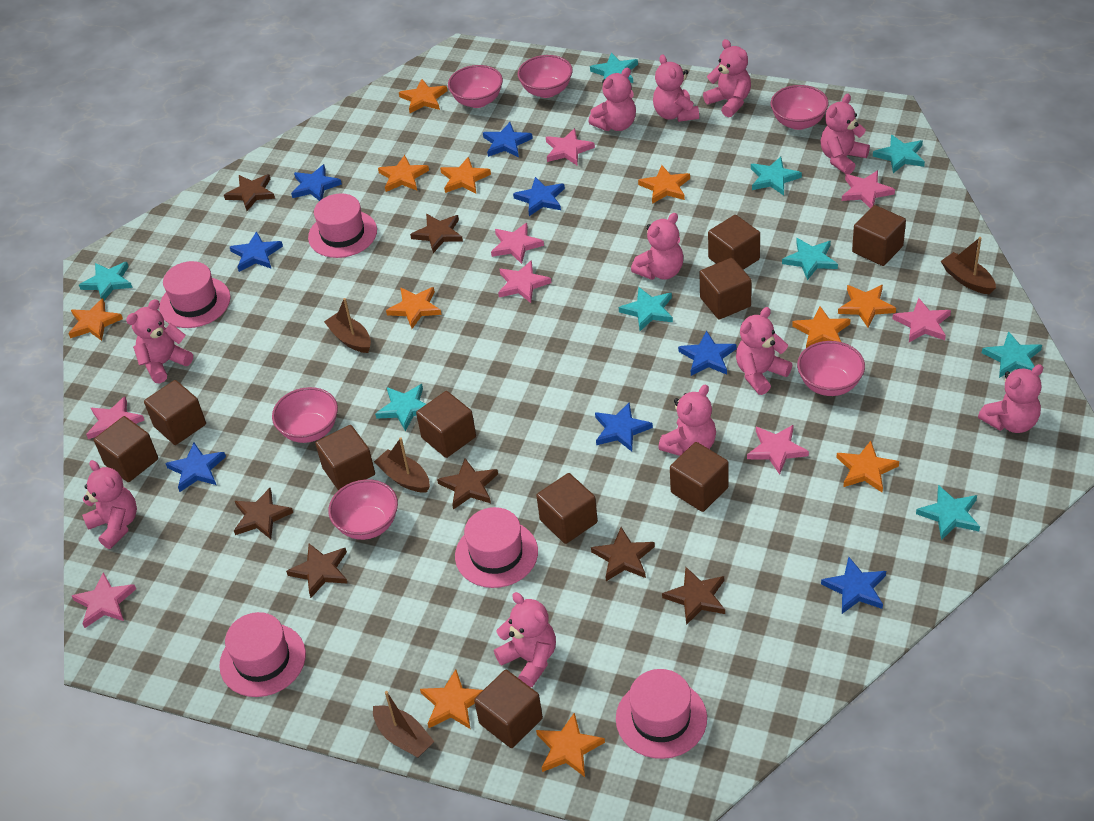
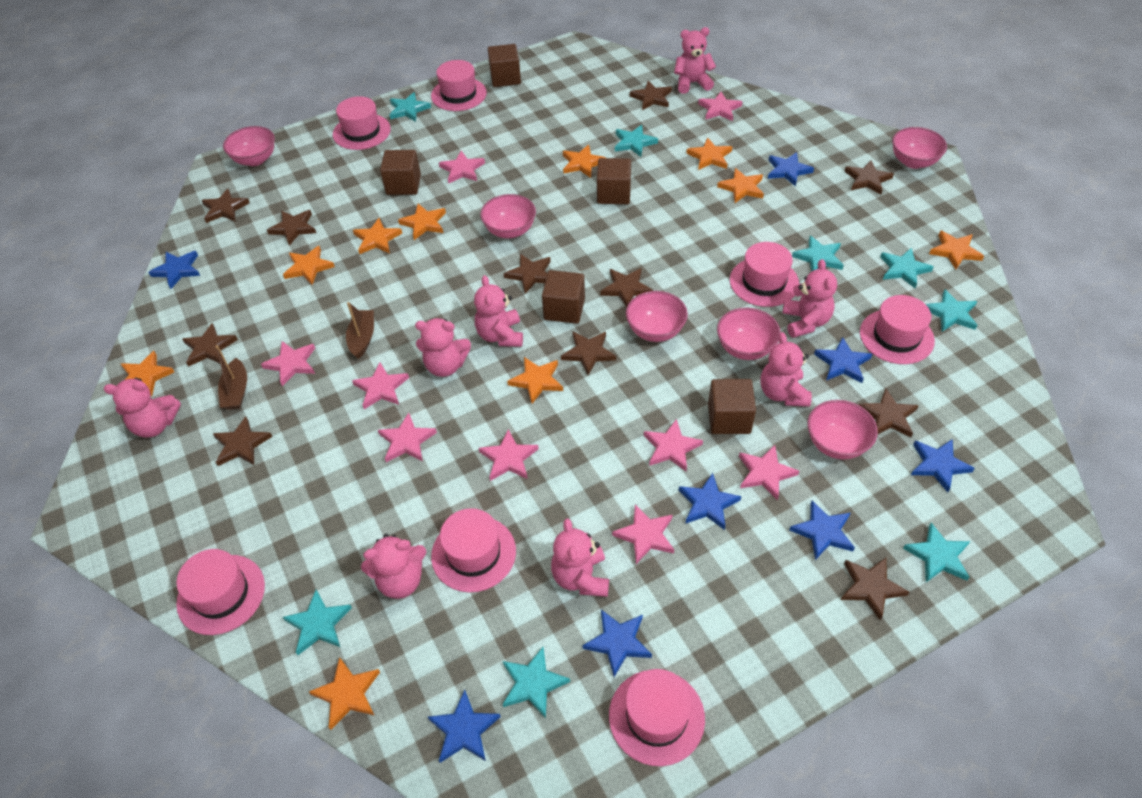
brown boat: [324,298,371,353] [373,691,434,758] [374,437,430,492] [941,237,996,294] = 4 -> [215,345,247,410] [346,302,374,359] = 2
brown cube: [94,416,158,482] [144,380,206,445] [315,425,375,490] [416,391,476,458] [474,670,543,748] [536,473,598,544] [670,442,729,512] [699,258,752,320] [708,215,760,270] [852,205,906,266] = 10 -> [380,150,421,195] [488,44,521,87] [542,270,585,324] [597,158,631,204] [708,379,756,434] = 5
brown star: [224,174,275,211] [234,488,293,539] [286,544,348,598] [410,214,463,253] [437,458,498,510] [591,527,655,581] [662,567,725,625] = 7 -> [182,323,238,367] [201,189,250,223] [213,417,272,466] [267,210,316,246] [504,254,551,293] [561,331,616,375] [601,268,653,307] [630,81,672,110] [841,558,909,621] [844,160,894,195] [859,388,919,437] = 11
orange star: [68,298,123,341] [378,155,429,192] [386,287,442,329] [399,79,447,113] [420,669,483,729] [440,157,491,194] [536,713,605,777] [638,165,690,204] [792,306,851,348] [836,441,899,492] [838,285,896,328] = 11 -> [121,351,174,396] [283,246,335,285] [309,657,380,730] [353,218,402,254] [398,204,446,240] [507,357,563,403] [563,144,606,178] [686,137,732,170] [717,168,764,203] [929,230,984,270] = 10
pink hat: [159,261,231,328] [219,612,306,697] [308,193,377,258] [455,507,538,588] [616,669,707,759] = 5 -> [176,549,265,635] [333,96,391,150] [431,60,487,111] [431,508,516,592] [609,669,705,766] [730,242,799,307] [860,295,935,364] = 7
pink star: [72,572,136,628] [86,397,144,439] [491,223,544,264] [498,260,551,303] [546,128,595,165] [747,425,809,475] [842,170,895,208] [892,298,951,342] = 8 -> [261,341,315,386] [352,362,409,409] [378,413,437,462] [439,151,485,183] [479,429,539,481] [612,505,674,564] [644,419,703,471] [698,92,742,121] [739,445,799,500] = 9
pink teddy bear: [82,460,137,549] [126,299,193,384] [494,592,556,687] [588,68,636,131] [631,213,683,280] [653,54,699,122] [658,384,716,456] [703,39,751,117] [736,307,792,395] [821,94,870,174] [978,364,1043,433] = 11 -> [104,378,181,438] [361,534,426,599] [415,318,471,377] [474,275,523,347] [551,518,609,597] [674,27,716,94] [760,332,812,407] [783,259,837,338] = 8
turquoise star: [79,262,133,300] [375,384,426,432] [590,53,638,83] [619,287,673,331] [751,157,802,196] [782,238,838,280] [873,135,925,173] [916,485,980,540] [982,331,1042,378] = 9 -> [283,590,352,655] [389,92,431,122] [503,647,570,718] [615,125,658,157] [792,236,844,272] [880,248,934,288] [903,523,970,582] [926,289,978,332] = 8

